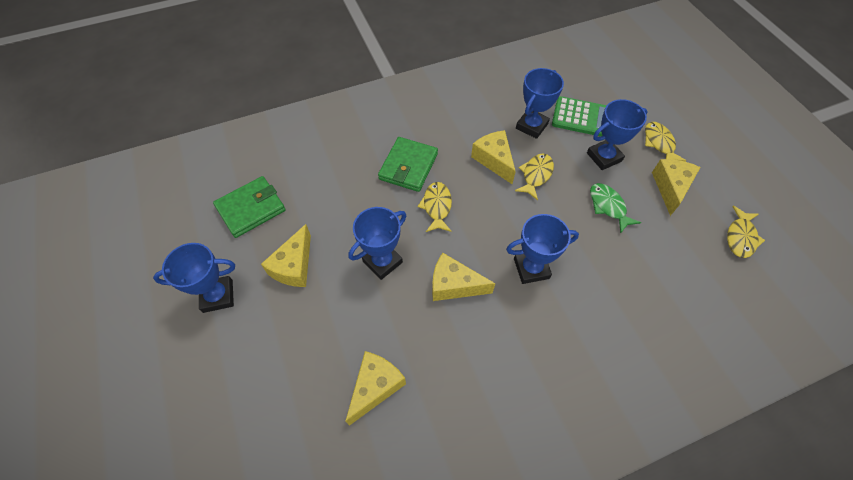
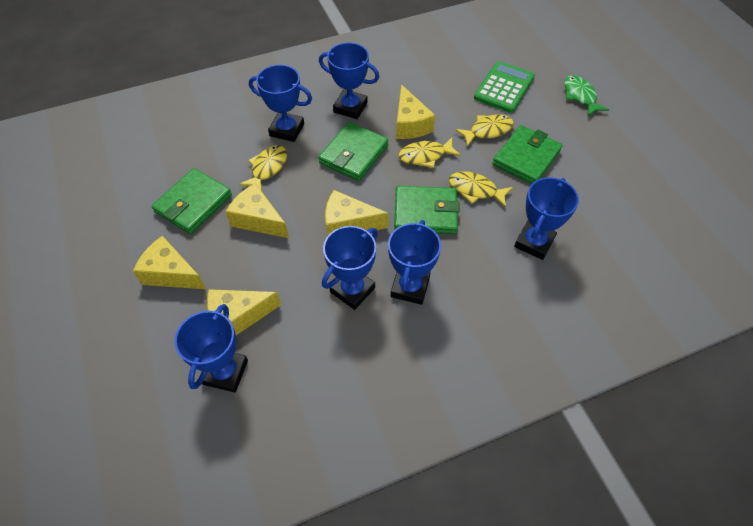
blue trophy: [153,243,235,313] [349,207,406,280] [506,214,579,284] [516,68,564,139] [587,99,647,170] = 5 -> [174,304,248,392] [249,65,312,142] [319,42,379,119] [322,226,378,310] [388,220,441,305] [514,177,579,260] = 6
green wallet: [213,176,286,238] [378,137,438,192] = 2 -> [152,168,232,234] [318,122,388,181] [394,186,460,234] [492,125,562,184] = 4

